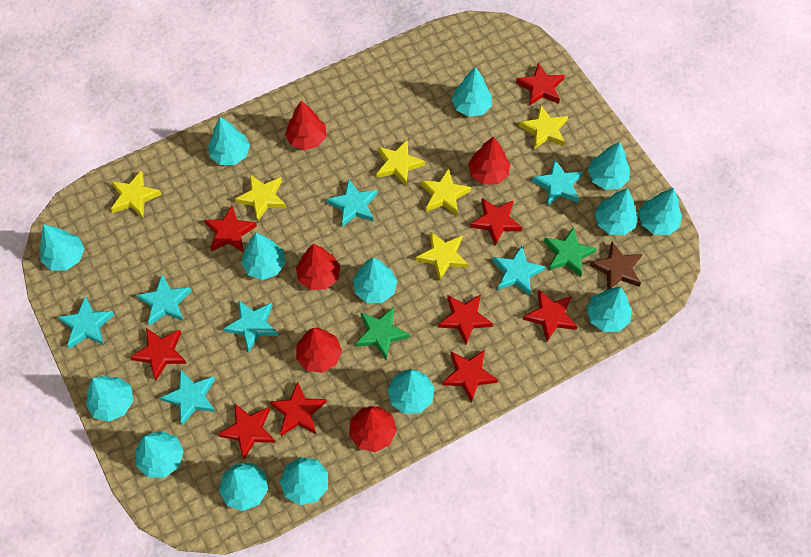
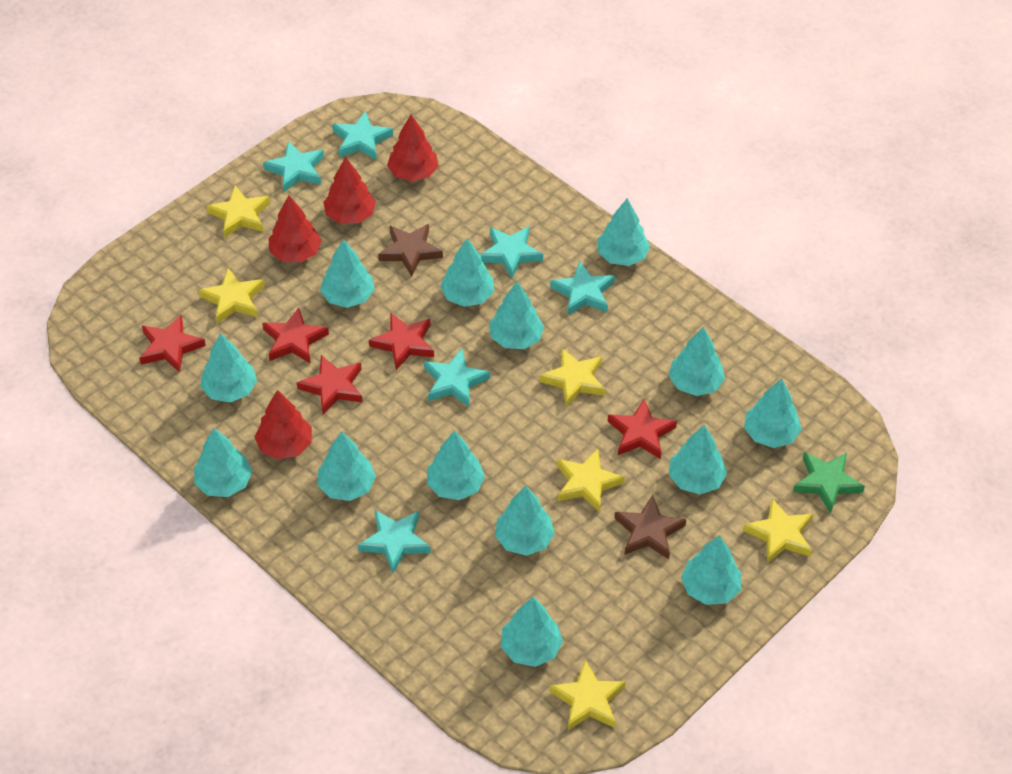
brown star: [590,242,642,290] = 1 -> [378,224,443,276] [614,495,686,559] = 2
green star: [355,307,410,360] [544,227,597,277] = 2 -> [793,452,865,514] = 1
red star: [130,328,187,380] [204,206,257,253] [218,404,276,459] [270,381,327,436] [438,295,493,345] [442,350,498,403] [470,198,523,245] [516,63,565,106] [523,290,578,342] = 9 -> [139,314,206,373] [262,307,329,364] [297,355,363,414] [369,312,434,370] [608,399,677,459] = 5
red tree: [285,101,327,150] [296,244,340,290] [296,328,342,373] [349,406,397,452] [468,136,510,185] = 5 -> [254,390,312,460] [268,196,322,263] [323,157,376,224] [387,115,439,182] = 4
turquoise star: [58,296,115,348] [136,275,192,325] [160,369,215,425] [223,301,279,352] [327,179,377,227] [492,246,546,296] [532,159,583,206] = 7 -> [263,141,324,192] [332,111,393,160] [358,510,431,573] [424,349,490,408] [480,226,543,279] [550,261,615,316] = 6

